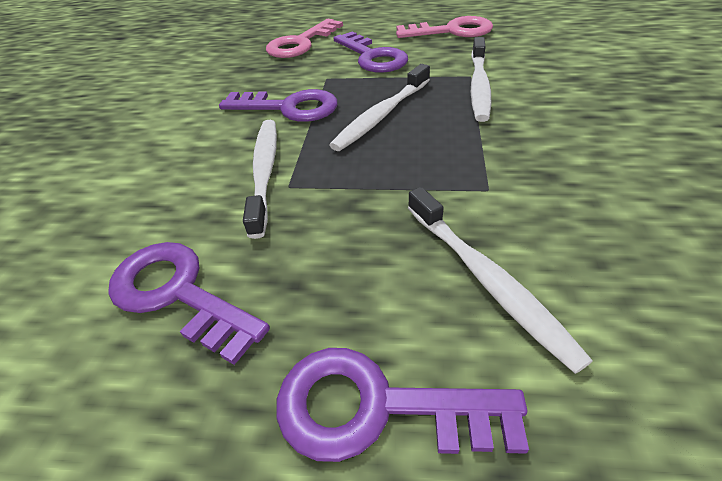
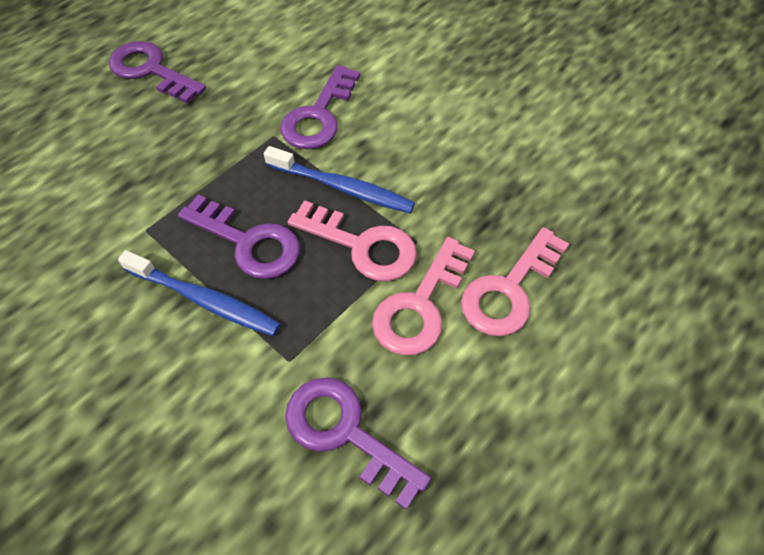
blue toothbrush: none = 0 -> [118,250,281,336] [264,146,415,214] = 2
pink key: [266,19,343,58] [396,16,493,38] = 2 -> [288,200,417,281] [372,237,475,355] [461,227,569,336] = 3
white toothbrush: [243,120,277,239] [330,64,430,151] [408,187,593,374] [471,37,491,122] = 4 -> none = 0

